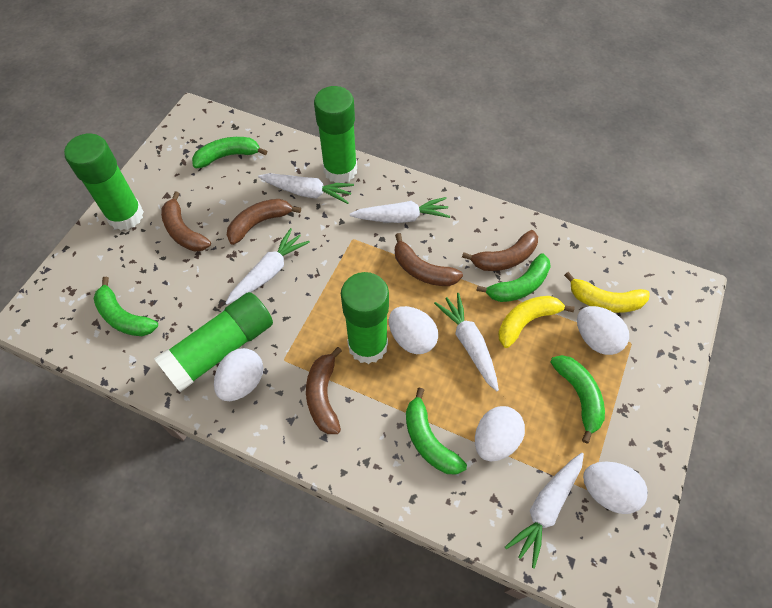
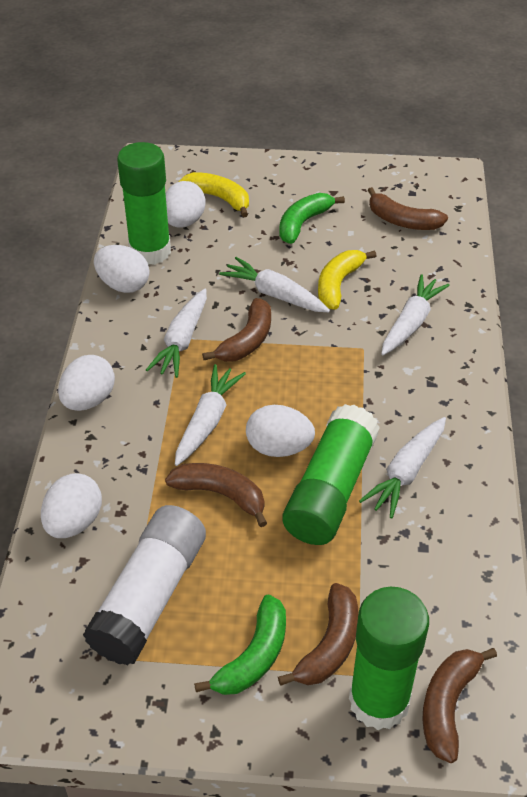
green banana: [93,277,158,336] [192,137,267,168] [406,387,467,475] [477,254,551,302] [550,355,605,443] = 5 -> [194,595,286,695] [279,193,345,244] = 2
green glue stick: [64,133,144,230] [154,292,273,392] [314,86,357,183] [341,272,389,364] = 4 -> [117,142,171,265] [283,404,380,545] [349,587,429,730] = 3
white glue stick: none = 0 -> [83,505,206,665] = 1

